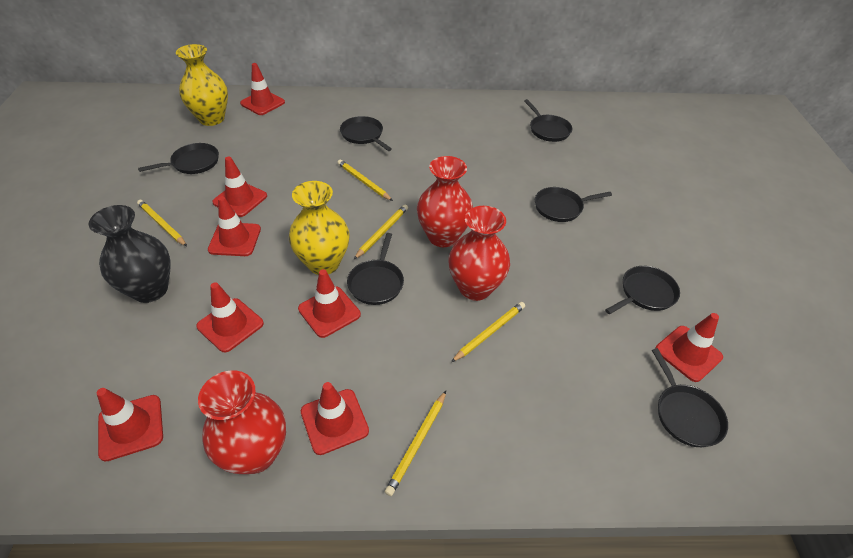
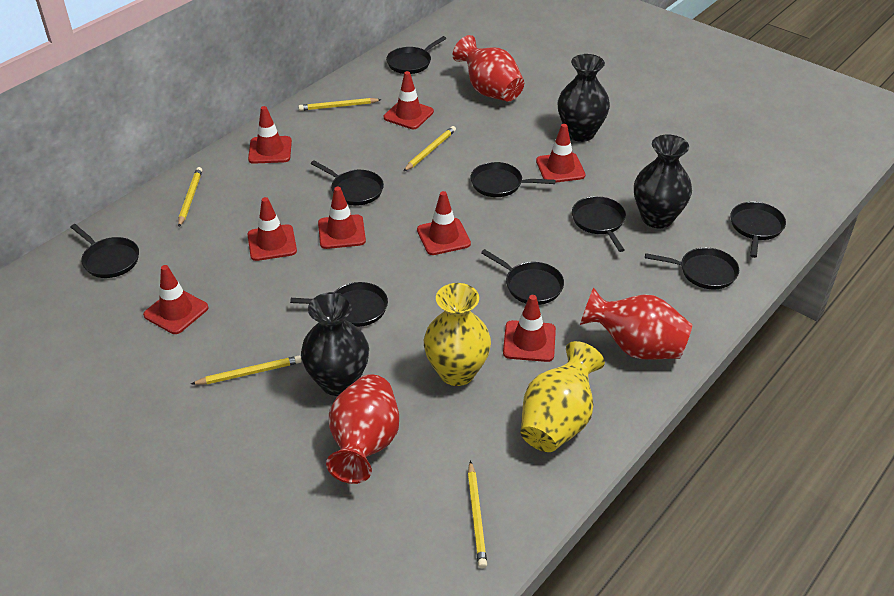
black pan: [138,143,219,174] [340,116,392,151] [347,233,404,305] [524,99,572,142] [535,187,612,222] [605,266,680,314] [652,348,728,447] = 7 -> [71,224,139,278] [290,282,388,327] [311,160,384,205] [386,36,446,74] [470,162,556,197] [481,249,564,305] [572,196,626,252] [645,247,739,289] [730,202,786,258] = 9
black vase: [89,205,171,303] = 1 -> [301,292,369,396] [558,54,610,142] [634,134,692,228] = 3

